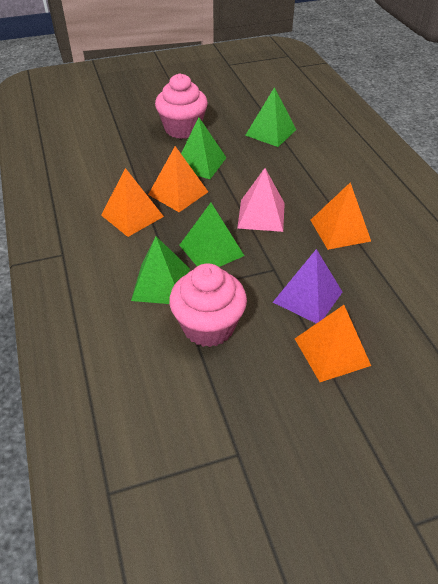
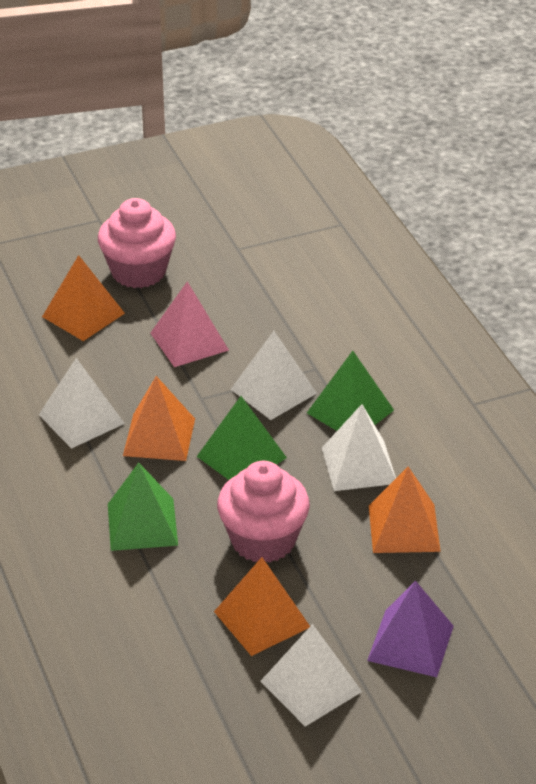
green pyramid: [131,236,190,304] [179,203,244,267] [181,118,227,179] [245,87,296,147] = 4 -> [108,463,178,551] [197,396,287,480] [307,351,394,431] = 3
white pyramid: none = 0 -> [39,358,125,449] [230,331,317,420] [260,624,362,727] [322,404,396,491] = 4

